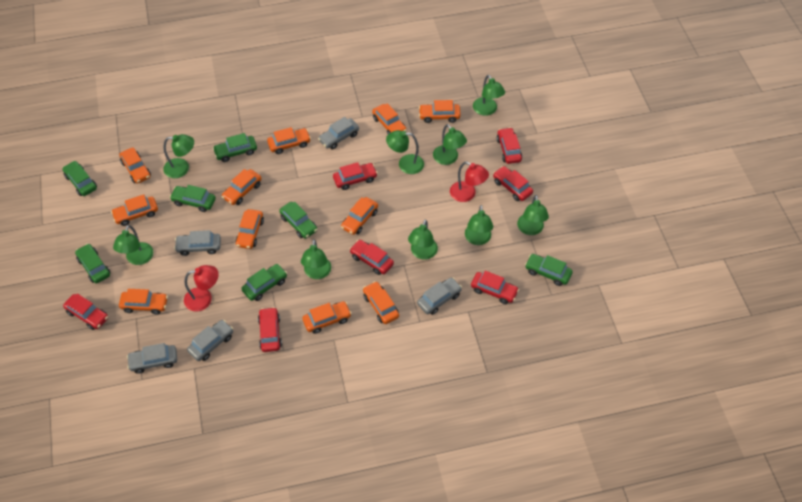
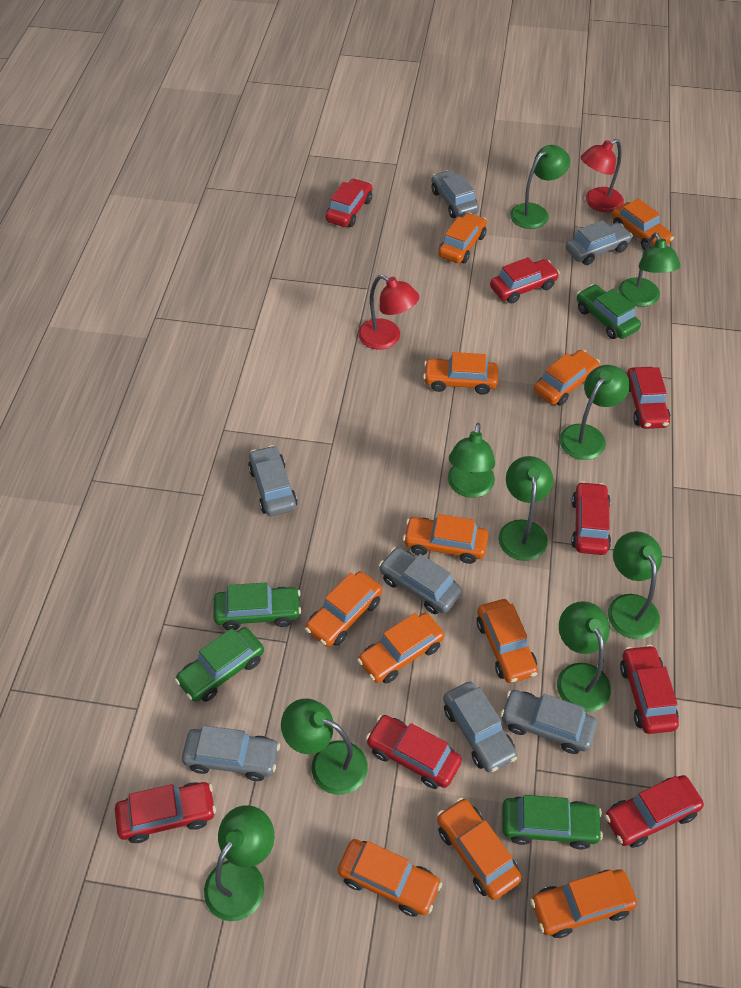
green car: [62,161,97,196] [75,243,110,284] [170,185,216,212] [213,133,257,162] [241,264,287,301] [279,202,317,239] [525,254,573,286] = 7 -> [175,627,264,702] [214,582,301,630] [502,795,603,850] [577,284,641,339] = 4
grey car: [127,343,177,374] [174,230,221,256] [187,320,233,361] [318,117,359,149] [417,278,462,315] = 5 -> [182,725,280,781] [248,445,297,516] [379,547,463,614] [431,170,479,218] [443,682,517,773] [500,690,597,754] [566,220,633,265] = 7
red car: [63,293,108,330] [258,307,282,352] [333,162,378,190] [349,240,394,275] [471,271,519,304] [493,166,533,201] [496,127,522,164] = 7 -> [115,782,216,843] [325,178,372,227] [366,715,462,789] [490,257,560,304] [571,481,611,555] [605,775,704,848] [620,645,679,734] [627,367,670,429] = 8

